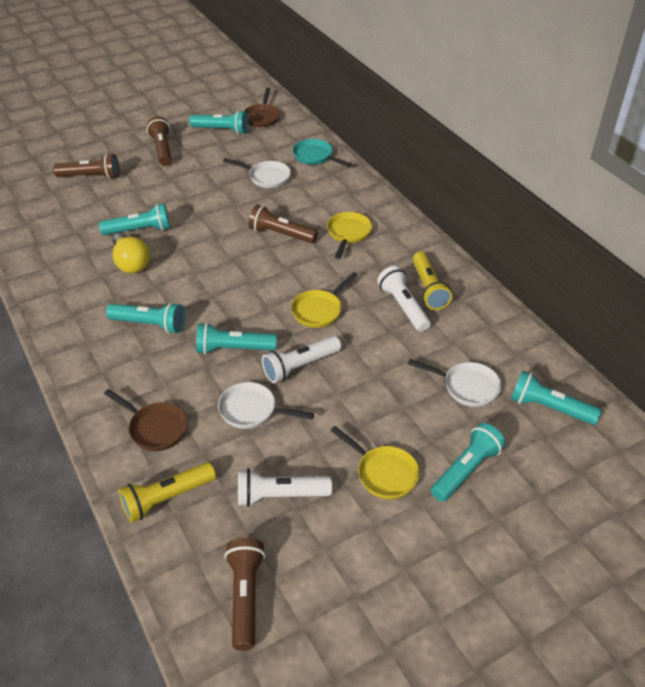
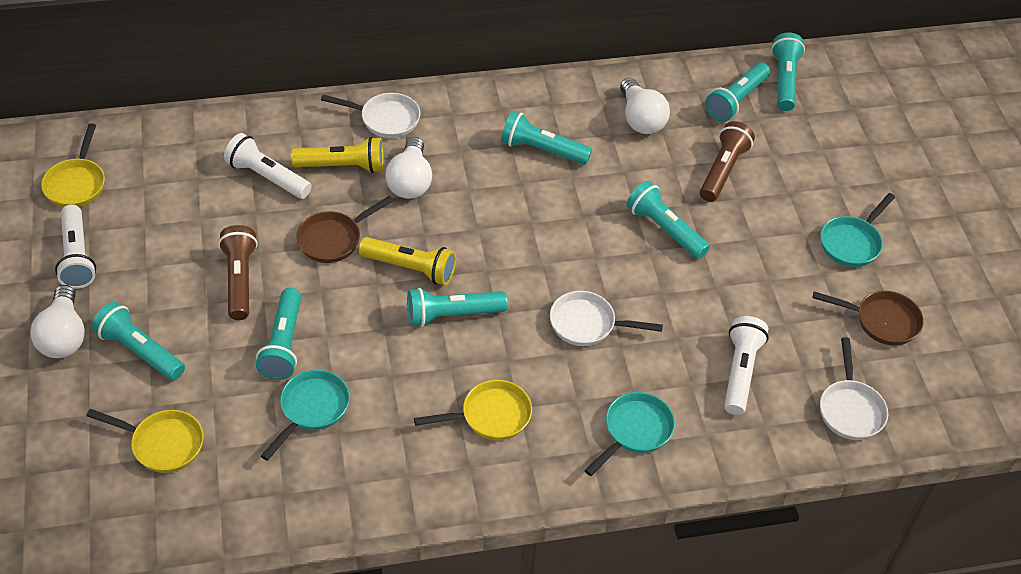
brown flashlight: [53,153,119,179] [147,117,172,166] [225,538,265,650] [249,204,318,243] = 4 -> [218,225,258,320] [700,121,755,202] = 2
turquoise flashlight: [99,203,170,235] [106,303,185,333] [189,110,249,134] [196,323,277,354] [431,423,506,502] [511,370,602,425] = 6 -> [92,302,185,381] [256,288,302,380] [407,288,508,327] [501,111,592,165] [626,181,710,259] [705,62,770,122] [771,33,805,111] = 7
turquoise pan: [292,139,352,167] = 1 -> [261,370,350,461] [584,392,675,476] [820,193,895,267] = 3
white light bulb: none = 0 -> [30,285,85,358] [385,137,432,199] [620,78,670,134] = 3
yellow light bulb: [113,233,150,273] = 1 -> none = 0

